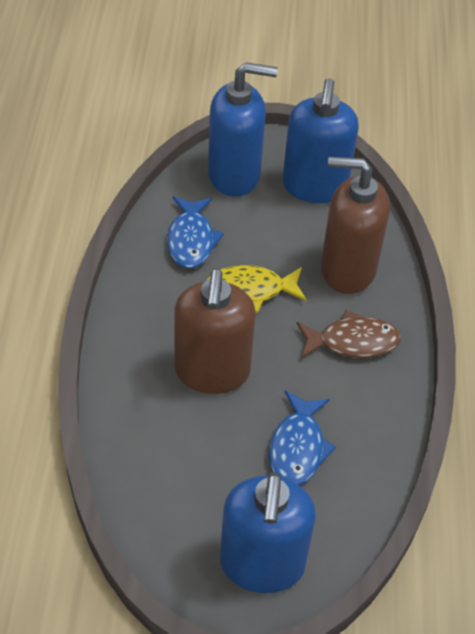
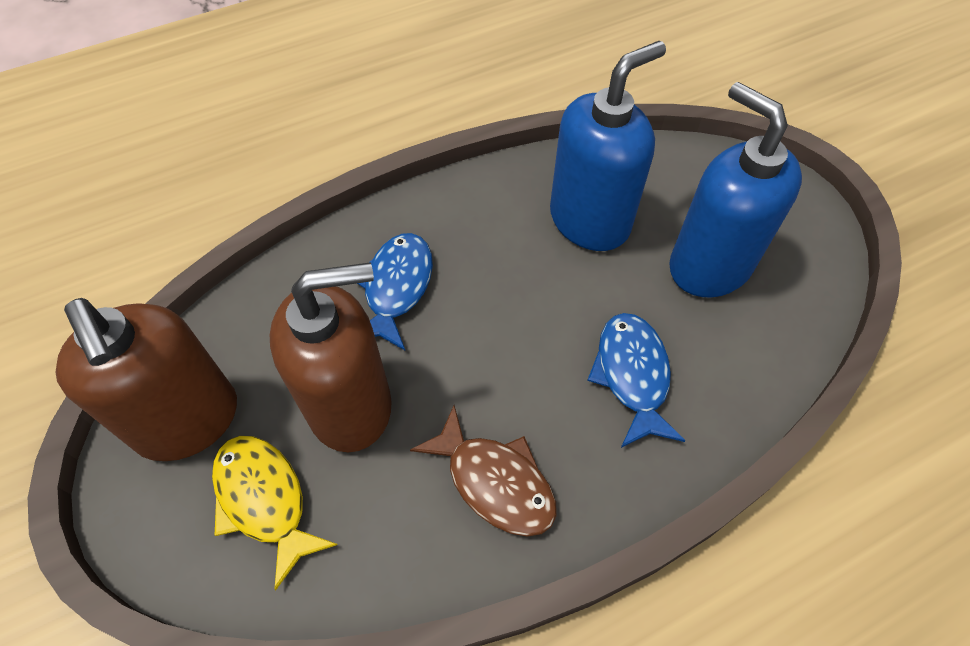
blue soap dispenser: [208,62,278,197] [220,472,316,593] [283,78,359,203] = 3 -> [550,41,666,251] [669,82,802,298] = 2

